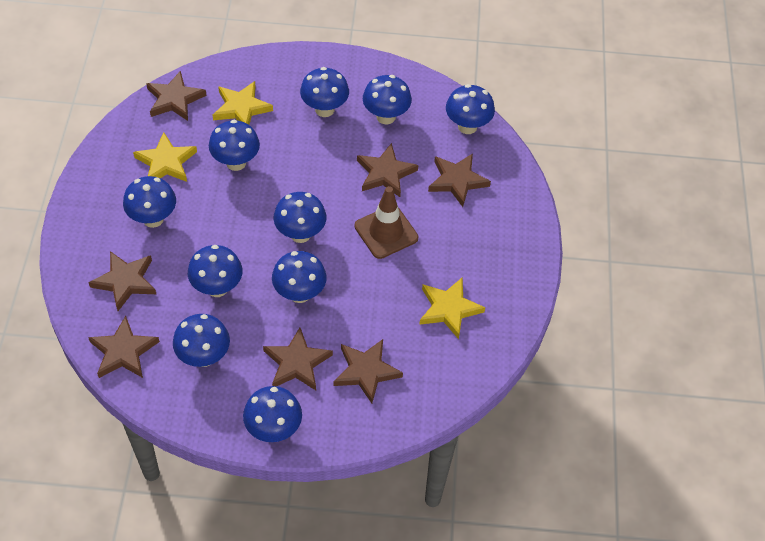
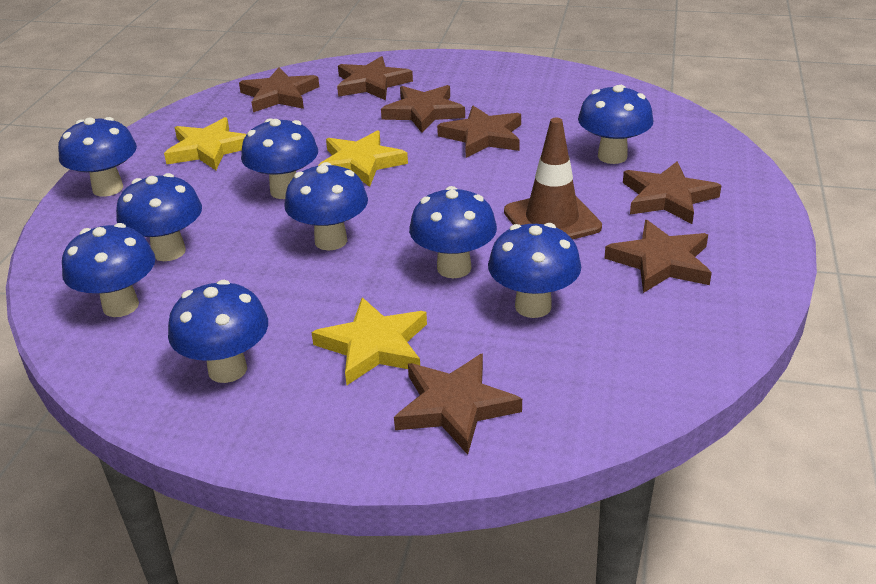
blue mushroom: [123,176,176,228] [173,314,230,367] [188,245,243,297] [209,120,260,171] [243,386,302,442] [272,251,327,303] [274,192,326,243] [300,67,349,117] [363,75,412,124] [446,84,495,134] = 10 -> [58,117,137,197] [62,223,155,317] [116,173,202,261] [168,280,268,383] [241,118,318,199] [284,162,368,251] [409,186,497,278] [488,223,581,318] [578,85,653,164] = 9

